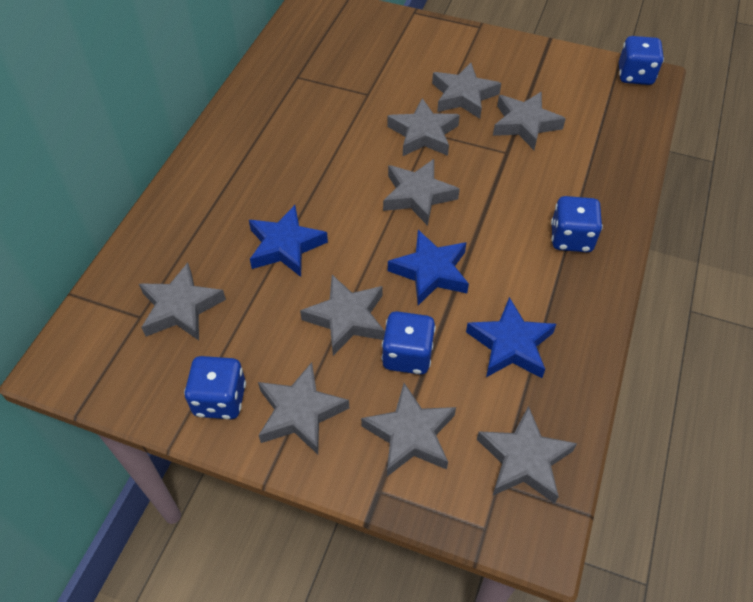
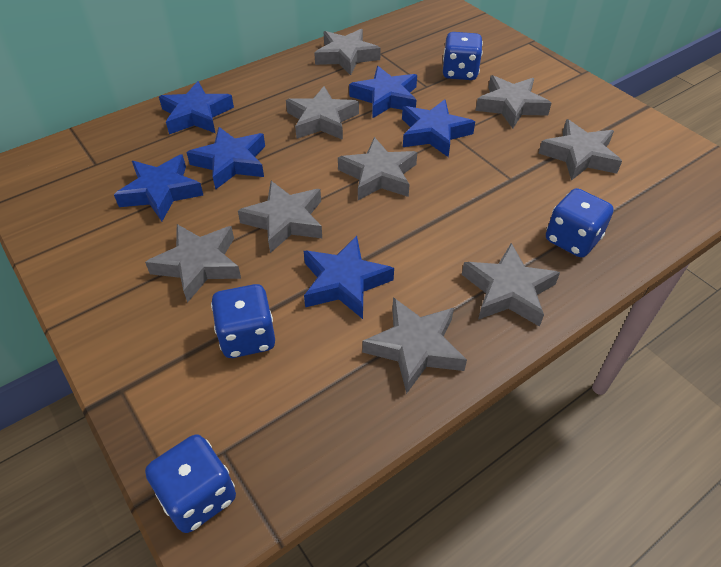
blue star: [249,205,328,277] [388,230,469,305] [466,297,556,378] = 3 -> [114,154,203,221] [159,81,234,134] [186,127,265,189] [304,236,394,319] [349,66,417,118] [402,99,475,157] = 6

